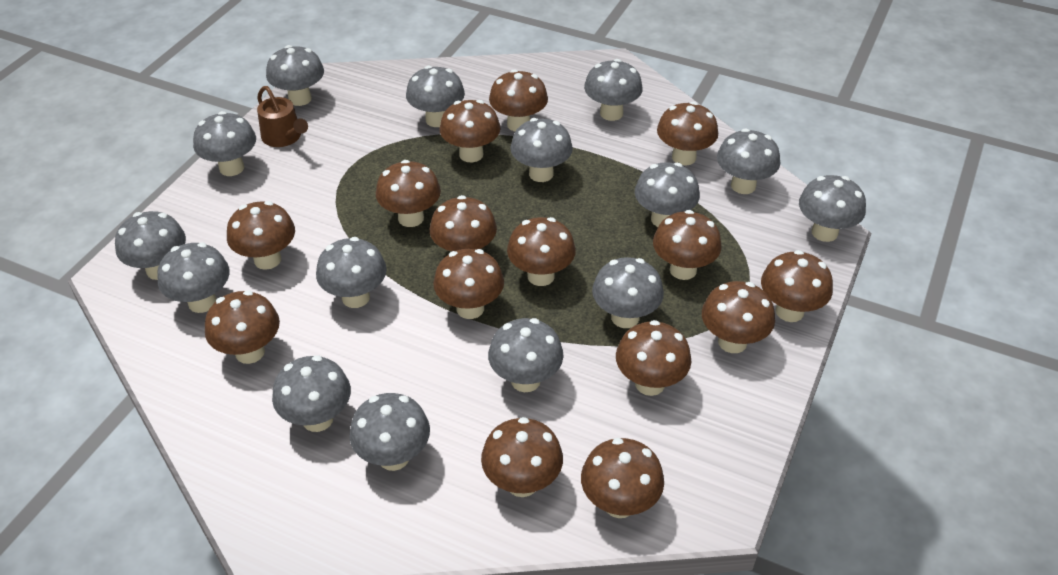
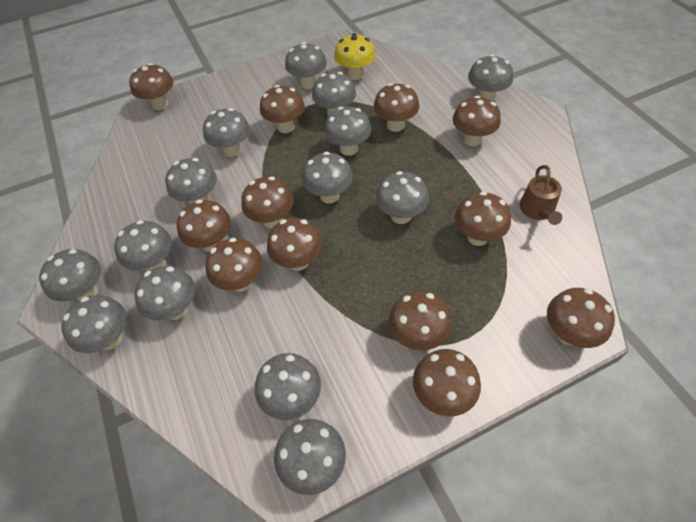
brown mushroom: [205,290,280,364] [227,201,295,270] [376,160,441,227] [430,195,497,252] [433,249,504,319] [440,100,500,162] [481,417,563,497] [489,69,548,132] [507,217,576,286] [581,438,664,518] [616,320,691,396] [653,210,722,280] [657,102,718,166] [702,281,775,353] [761,250,833,322] = 15 -> [129,63,173,110] [177,200,231,252] [205,238,263,292] [241,176,294,228] [260,85,305,133] [267,218,322,271] [374,83,419,132] [389,291,451,351] [413,349,481,416] [453,96,501,146] [455,191,511,246] [547,288,615,348] = 12
grey mushroom: [115,211,186,280] [157,242,230,313] [193,111,256,176] [266,45,324,106] [272,355,351,432] [316,237,387,308] [349,393,430,471] [406,66,465,127] [488,318,564,392] [510,118,573,182] [584,59,643,121] [592,257,664,328] [635,162,700,227] [717,128,780,194] [799,175,866,242] = 15 -> [39,249,101,302] [61,295,127,353] [114,220,172,271] [134,266,195,321] [165,158,217,204] [203,108,250,157] [255,353,321,420] [274,419,346,495] [285,42,327,89] [302,152,353,204] [312,72,356,116] [324,107,371,156] [376,171,429,224] [468,54,513,101] = 14
yellow mushroom: none = 0 -> [334,33,376,80] = 1

